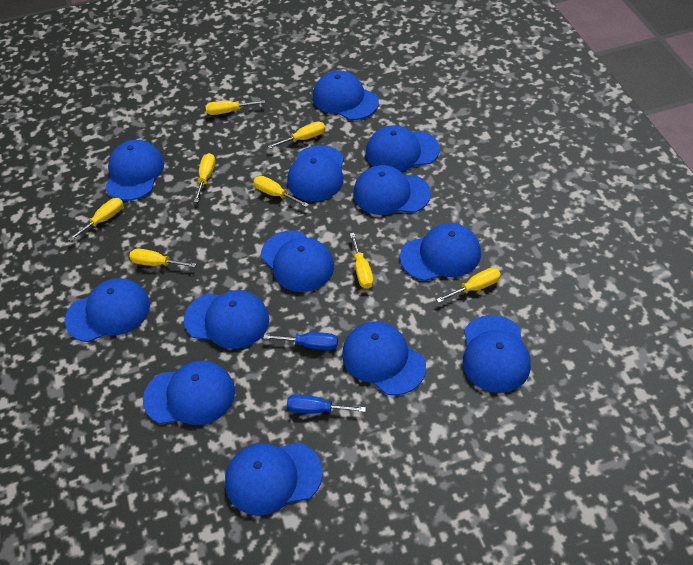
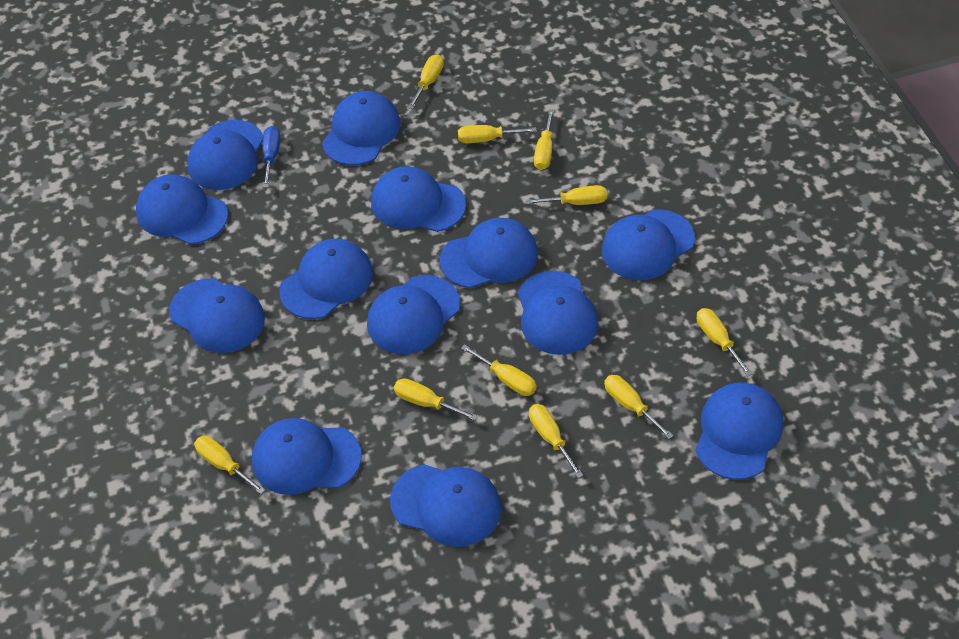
blue screwdriver: [263,332,338,350] [287,394,366,414] = 2 -> [262,126,280,188] = 1
yellow screwdriver: [68,198,123,241] [129,249,196,267] [194,153,215,202] [205,100,265,115] [253,176,309,207] [268,121,325,149] [350,233,373,289] [436,268,501,303] = 8 -> [194,436,265,494] [394,378,478,421] [408,54,444,109] [458,125,537,143] [461,344,537,396] [525,185,607,205] [529,404,583,478] [534,109,554,170] [604,375,674,439] [697,308,753,376] = 10

